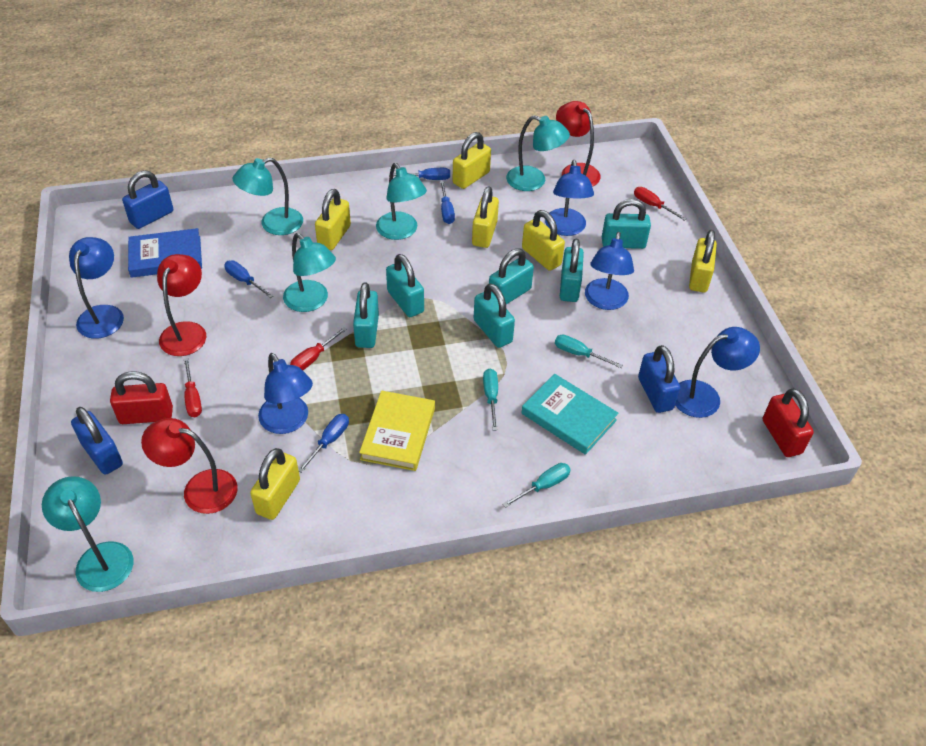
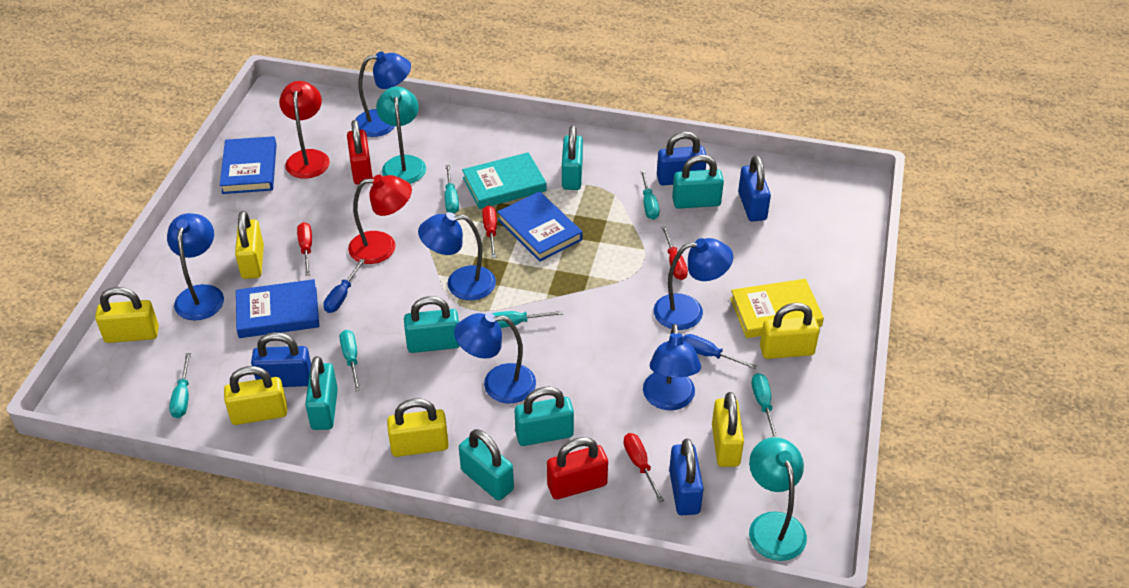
blue book: [128,228,202,278] = 1 -> [220,136,277,194] [236,279,319,338] [497,191,583,262] = 3
blue lamp: [69,237,124,339] [258,353,313,434] [545,160,594,236] [585,232,634,310] [675,327,760,418] = 5 -> [167,213,224,321] [355,51,411,137] [418,212,496,300] [454,313,536,404] [643,324,701,410] [654,238,733,330] = 6
blue padlock: [71,407,123,475] [122,170,173,229] [638,345,680,413] = 3 -> [251,332,311,387] [657,132,706,185] [669,439,704,515] [738,156,771,222] = 4
blue screwdriver: [224,260,274,298] [298,414,349,473] [389,168,450,180] [440,180,455,224] = 4 -> [323,259,365,313] [683,334,757,369] = 2
red lamp: [141,418,237,514] [157,254,206,356] [556,101,601,187] = 3 -> [279,81,330,179] [348,175,412,264] = 2
red screwdriver: [184,358,202,417] [290,327,347,370] [634,187,687,221] = 3 -> [297,222,312,276] [482,205,497,258] [623,433,664,503] [661,226,688,280] = 4
turquoise lamp: [42,476,133,592] [233,157,303,235] [283,233,336,312] [376,163,427,240] [506,115,570,191] = 5 -> [376,87,426,184] [749,437,807,561] = 2
turquoise screwdriver: [483,369,498,431] [503,463,571,508] [555,335,623,368] = 3 -> [169,353,191,418] [340,330,361,392] [445,165,459,213] [492,310,563,328] [640,170,659,220] [752,373,778,437] = 6

